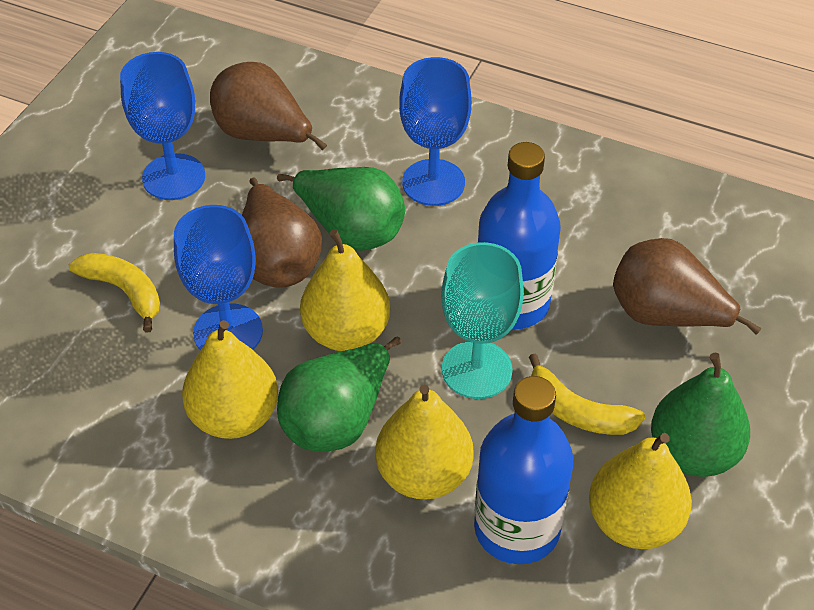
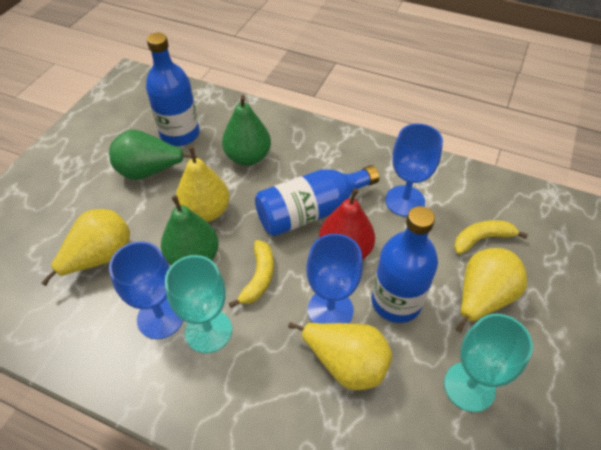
blue bottle: [474,376,573,564] [478,142,561,329] = 2 -> [146,33,200,146] [255,165,379,236] [371,206,438,323] = 3
brown pear: [210,62,327,151] [242,177,322,288] [613,238,761,335] = 3 -> none = 0
red pear: none = 0 -> [319,188,375,260] = 1
turquoise goblet: [441,242,524,399] = 1 -> [165,255,232,353] [444,314,533,412] = 2

